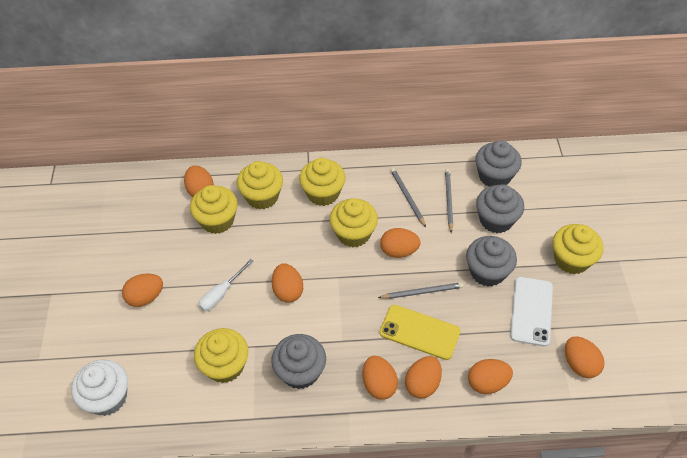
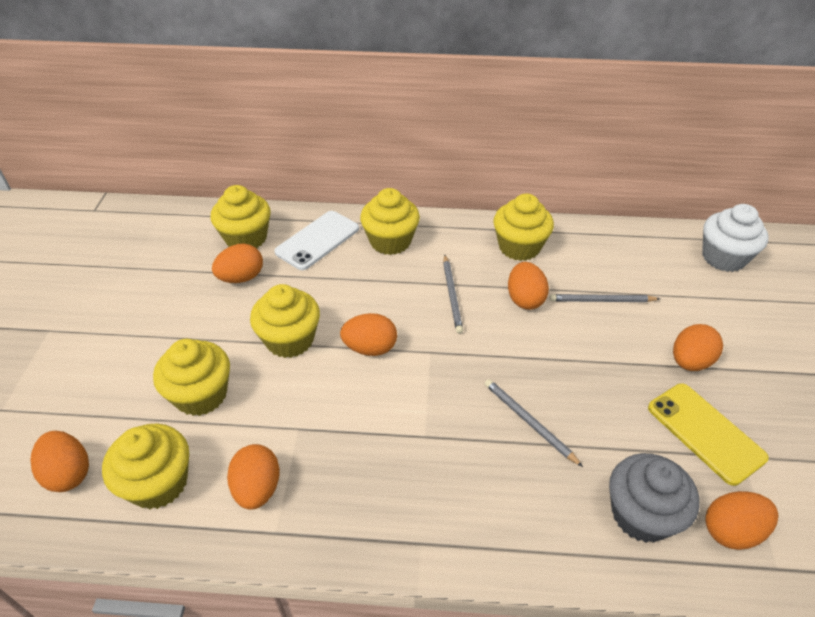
grey cupcake: [271,334,326,389] [466,236,517,287] [476,140,522,187] [476,184,524,233] = 4 -> [609,453,699,543] = 1
orange egg: [122,273,163,307] [184,165,214,197] [272,264,303,303] [363,356,398,400] [380,228,421,258] [405,356,442,399] [468,359,513,394] [565,336,605,378] = 8 -> [30,431,89,492] [212,244,263,283] [227,444,280,509] [340,313,397,356] [508,262,549,310] [673,324,723,371] [705,491,779,550] = 7
white screwdriver: [199,259,254,311] = 1 -> none = 0

